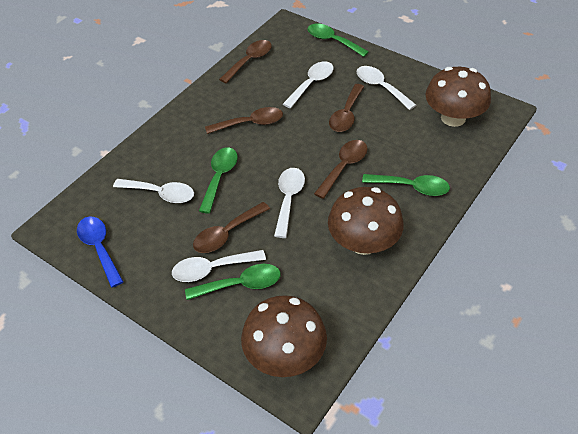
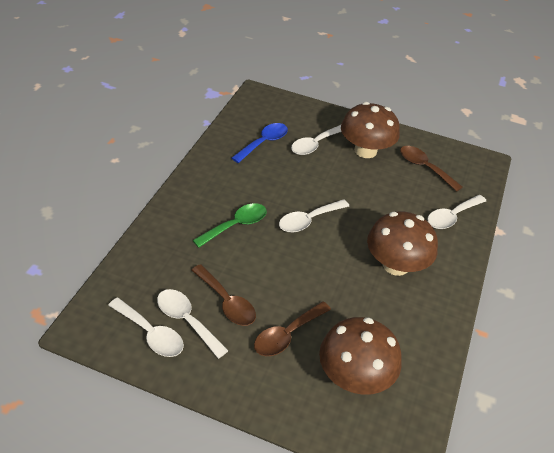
brown spoon: [193,202,270,253] [205,107,283,134] [219,40,272,83] [314,140,367,199] [329,84,364,132] = 5 -> [191,264,256,326] [254,301,331,356] [400,146,462,192] = 3
green spoon: [185,264,281,300] [199,147,238,214] [308,24,369,57] [362,174,450,196] = 4 -> [192,203,267,248] = 1

